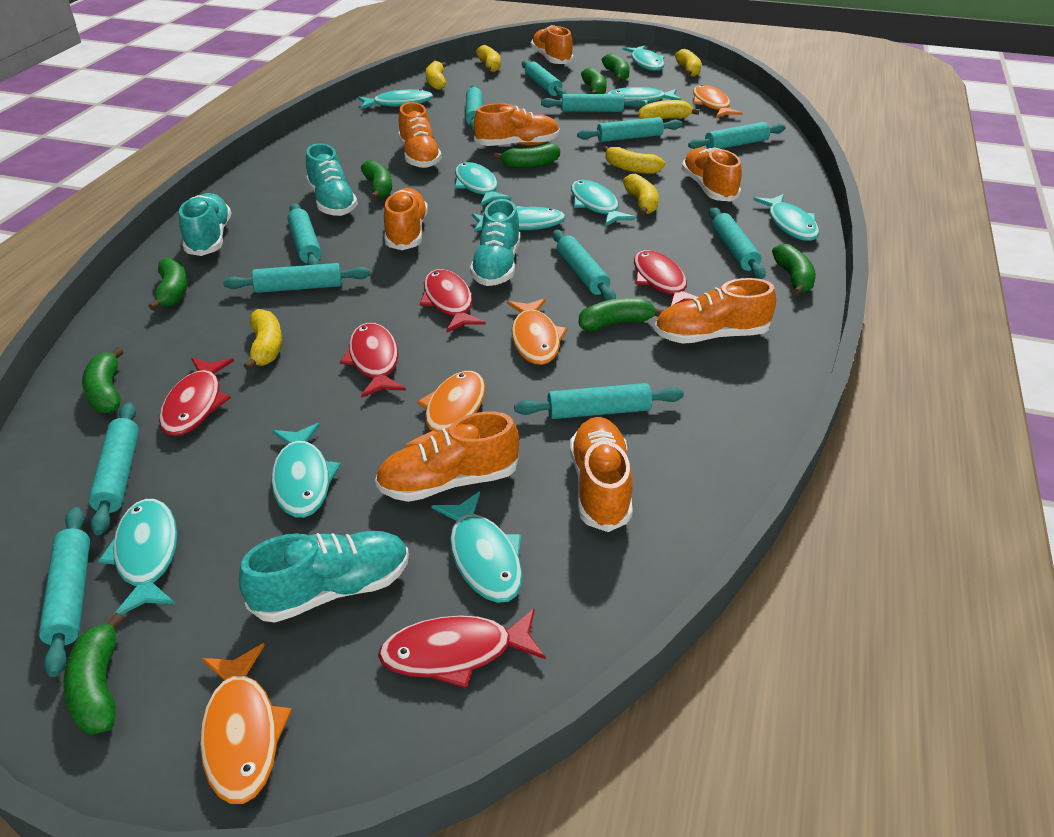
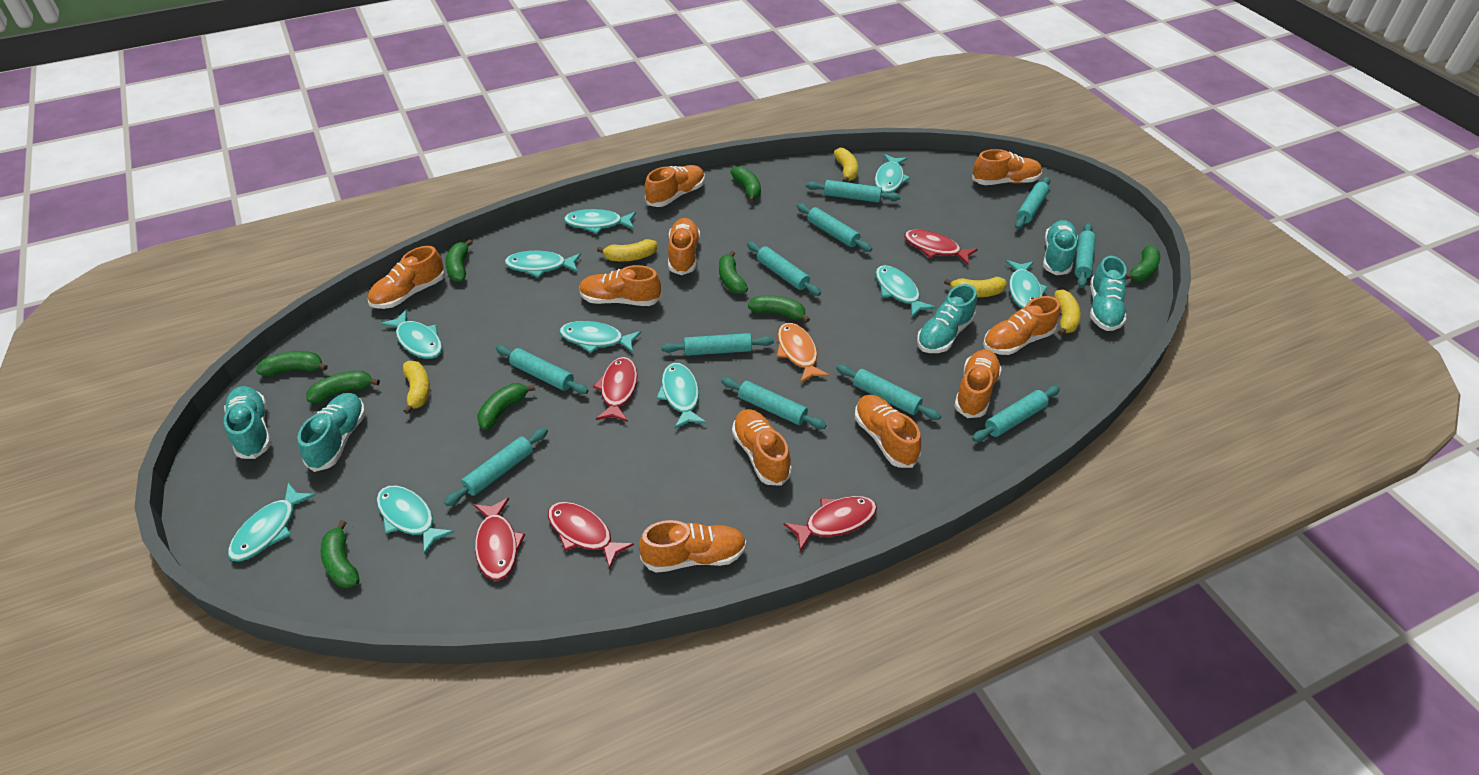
orange fish: [200,643,292,804] [406,371,486,447] [507,298,567,365] [693,85,743,118] = 4 -> [777,323,829,383] = 1
orange shoe: [375,412,519,502] [384,188,428,250] [398,102,442,168] [474,103,560,146] [531,25,574,64] [570,417,633,532] [654,278,776,344] [682,147,742,202] = 8 -> [368,246,445,309] [579,265,662,306] [639,520,746,573] [644,165,705,207] [668,218,700,275] [732,409,792,486] [855,395,921,468] [954,349,1002,418] [972,149,1042,185] [983,296,1060,355] = 10
turquoise rolling pin: [39,507,90,677] [88,402,139,535] [223,263,370,293] [287,203,321,265] [466,85,483,130] [514,383,684,419] [522,60,566,98] [541,94,645,112] [552,230,616,301] [577,117,682,142] [688,122,786,149] [709,207,766,279] = 12 -> [444,428,548,506] [496,345,589,394] [661,333,774,356] [721,377,827,429] [747,241,821,296] [797,203,872,252] [806,180,901,203] [836,364,941,420] [972,386,1060,442] [1015,177,1051,229] [1074,223,1096,288] = 11
turquoise shoe: [179,193,231,256] [239,531,409,623] [306,143,358,216] [470,199,520,286] = 4 -> [224,386,271,459] [297,393,366,472] [917,284,977,353] [1043,220,1078,275] [1090,256,1126,331] = 5
yellow banana: [244,309,282,371] [425,61,447,90] [476,45,501,72] [603,146,665,174] [623,174,659,216] [638,100,699,119] [675,49,701,77] = 7 -> [403,361,430,414] [597,239,657,261] [834,148,858,182] [944,277,1007,297] [1054,289,1081,336] = 5

